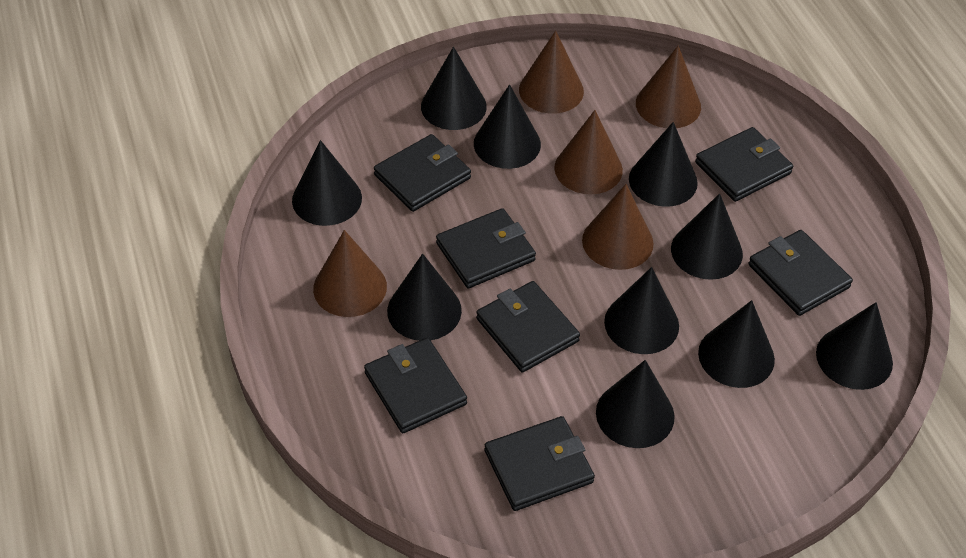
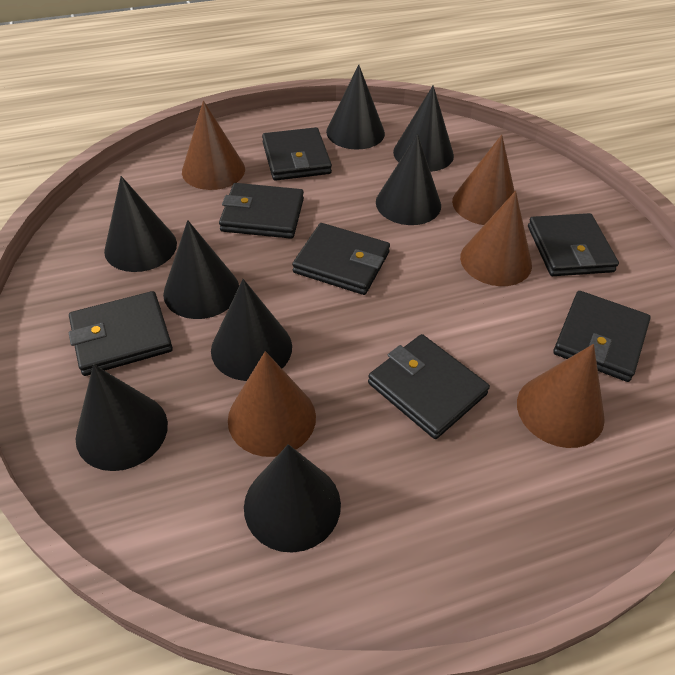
black cone: [292,140,362,226] [387,254,462,341] [421,47,487,130] [474,84,541,169] [596,360,675,448] [604,267,679,354] [629,122,698,207] [671,193,743,280] [698,300,775,388] [816,302,893,390] = 10 -> [75,364,168,471] [104,176,177,272] [163,220,239,319] [211,279,292,381] [244,444,341,553] [326,65,385,149] [376,134,441,225] [393,85,454,172] = 8

